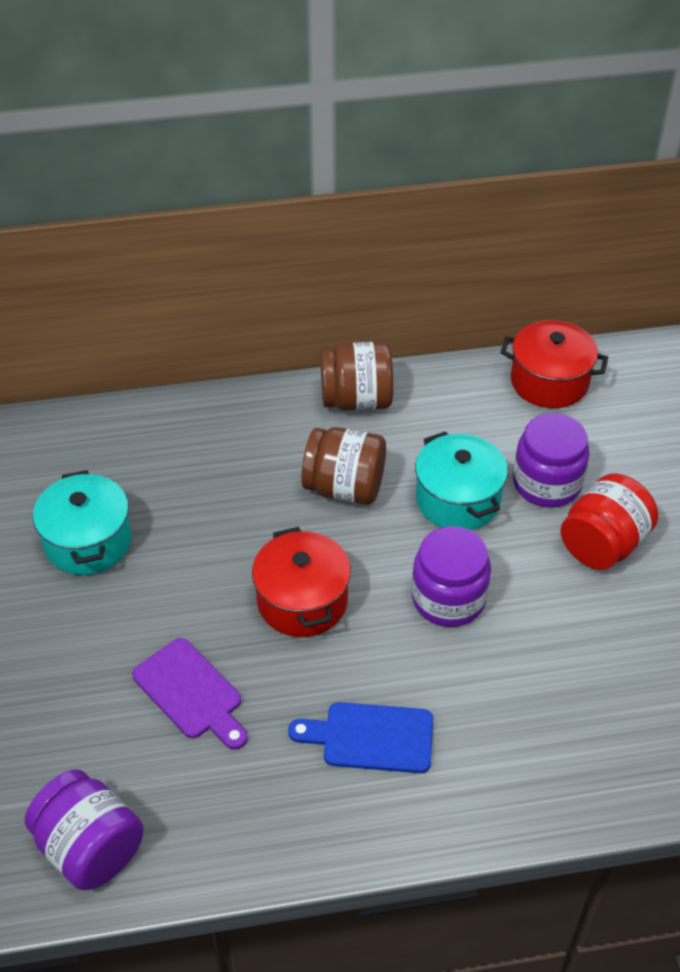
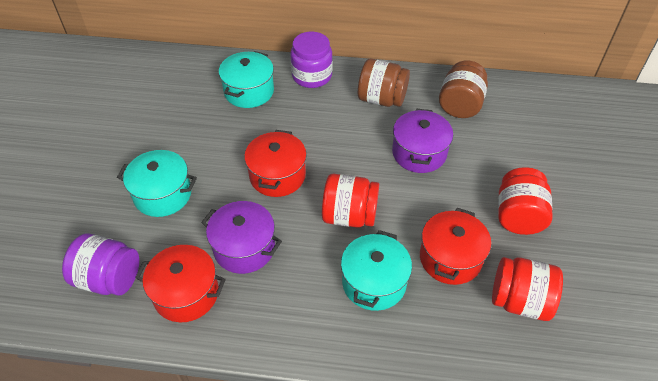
blue cutting board: [288,702,433,773] = 1 -> none = 0
purple cutting board: [132,638,248,750] = 1 -> none = 0
purple jar: [25,769,144,890] [412,526,491,627] [513,413,589,507] = 3 -> [62,233,139,295] [290,32,333,88] = 2
purple pot: none = 0 -> [201,201,282,274] [392,109,453,173] = 2
red jar: [560,473,658,570] = 1 -> [322,174,379,228] [492,257,563,321] [498,167,553,235] = 3
red pot: [252,527,351,637] [500,320,608,408] = 2 -> [135,245,226,322] [244,130,307,197] [420,208,491,285] = 3
turquoise pot: [33,470,132,575] [415,431,508,530] = 2 -> [117,150,197,217] [219,51,274,108] [341,230,412,311] = 3

